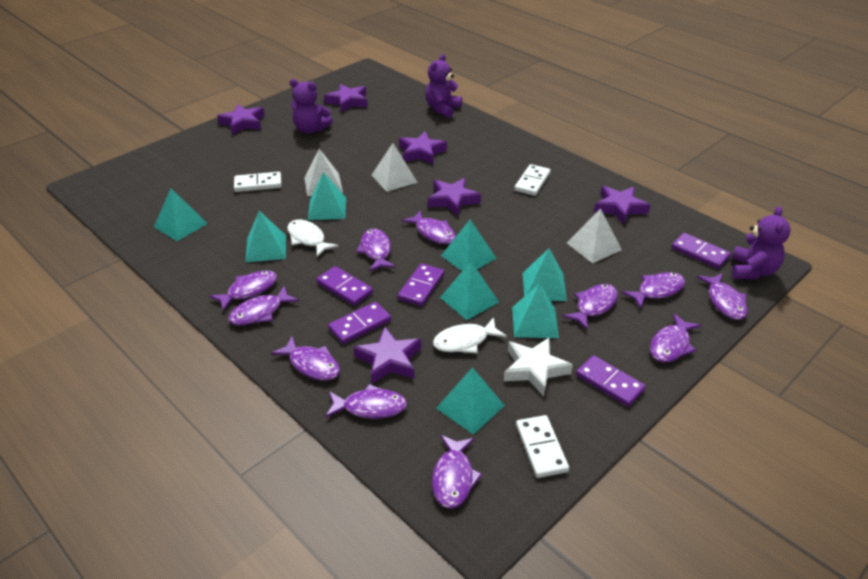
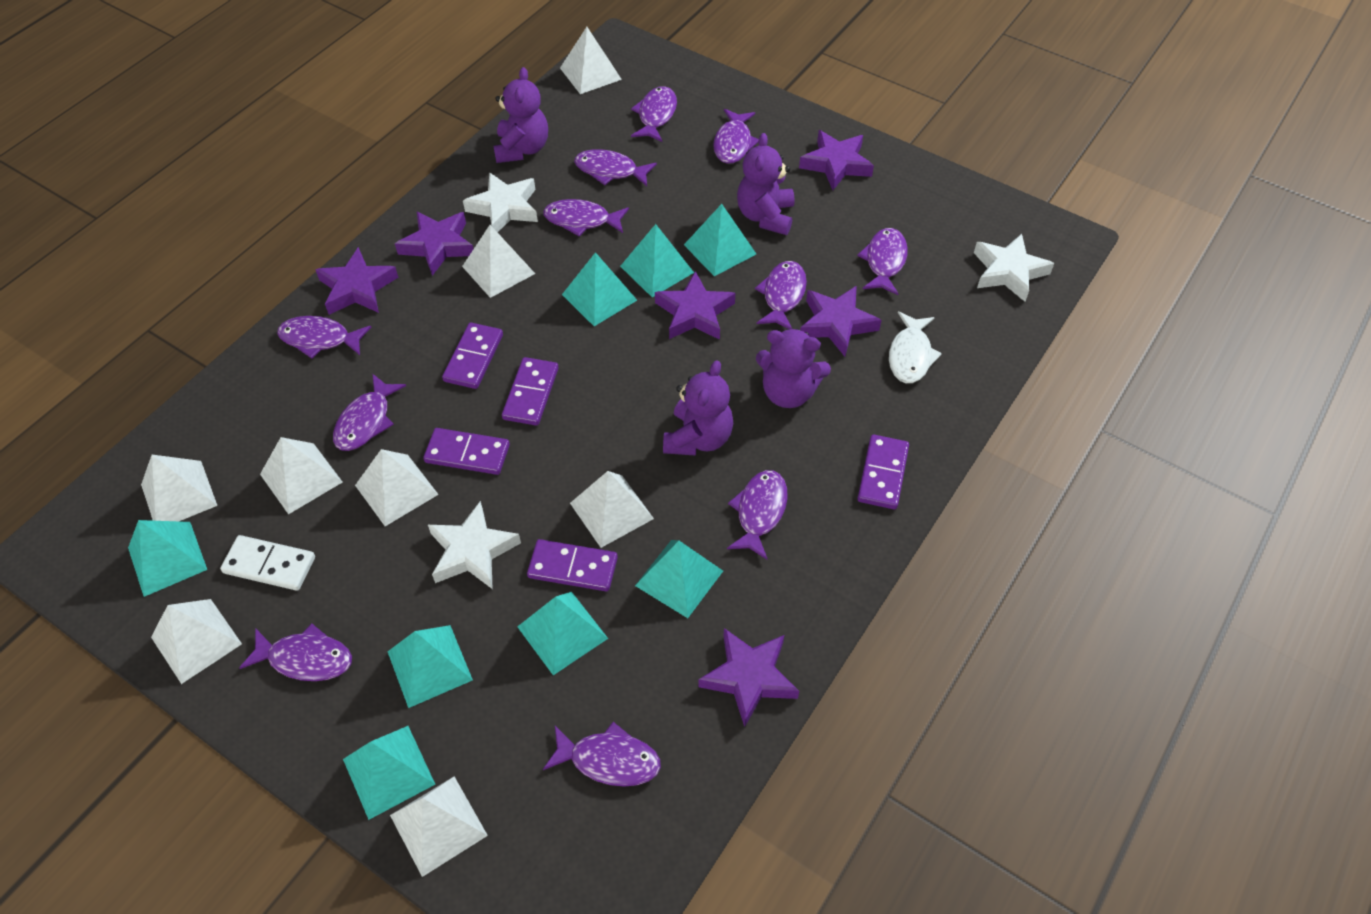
purple teddy bear: [290,79,333,133] [425,54,462,118] [731,206,791,279] = 3 -> [493,67,548,163] [663,360,733,456] [737,133,794,235] [756,329,831,408] = 4
white domino: [234,172,282,192] [514,164,551,196] [516,415,569,478] = 3 -> [220,535,315,591] = 1
white fish: [287,220,339,257] [433,317,507,353] = 2 -> [889,311,942,383] = 1
white pyramid: [304,149,343,197] [372,143,418,192] [567,209,622,263] = 3 -> [141,455,217,521] [151,599,242,684] [260,437,342,514] [355,449,439,526] [390,776,488,877] [462,225,535,298] [560,27,622,94] [570,471,654,548] = 8
white star: [504,338,573,396] = 1 -> [428,501,521,589] [463,172,538,232] [974,234,1054,302] = 3

